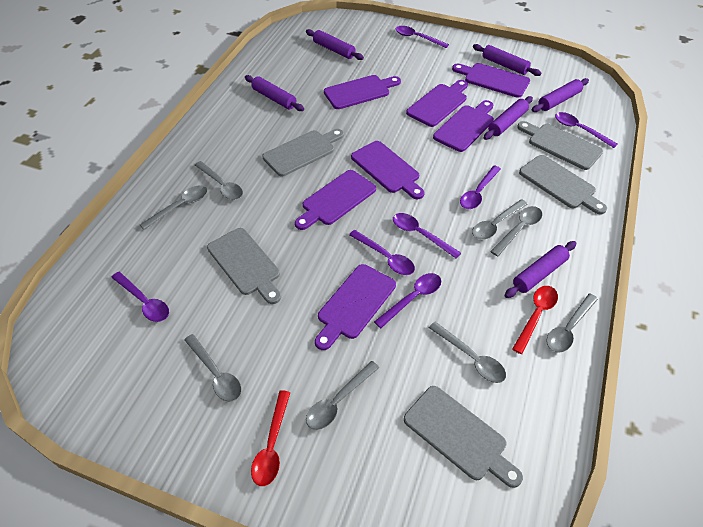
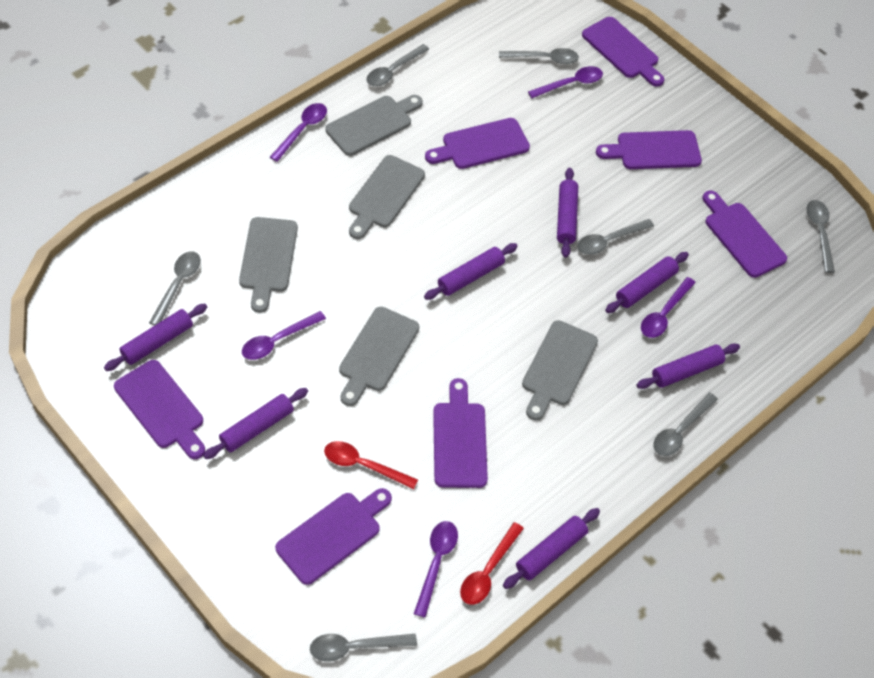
grey spoon: [140,185,207,230] [184,334,242,402] [195,161,243,200] [306,361,379,430] [429,322,506,383] [472,199,528,240] [490,206,542,257] [546,293,598,353] = 8 -> [149,251,201,326] [310,634,417,661] [366,44,429,87] [499,48,579,64] [577,219,654,255] [653,392,718,456] [806,200,835,273] = 7
purple rolling pin: [245,75,304,111] [306,29,364,60] [473,44,542,76] [484,96,533,140] [505,241,577,298] [532,78,589,112] = 6 -> [104,304,207,371] [203,388,308,459] [424,243,518,300] [503,508,600,589] [557,168,578,258] [605,252,689,313] [637,344,740,389] = 7
purple spoon: [111,272,169,322] [349,230,415,275] [374,273,441,328] [393,213,461,259] [396,26,449,48] [460,165,501,209] [555,112,618,148] = 7 -> [242,311,326,360] [270,103,327,162] [414,521,458,618] [528,66,603,98] [641,277,696,338] = 5

